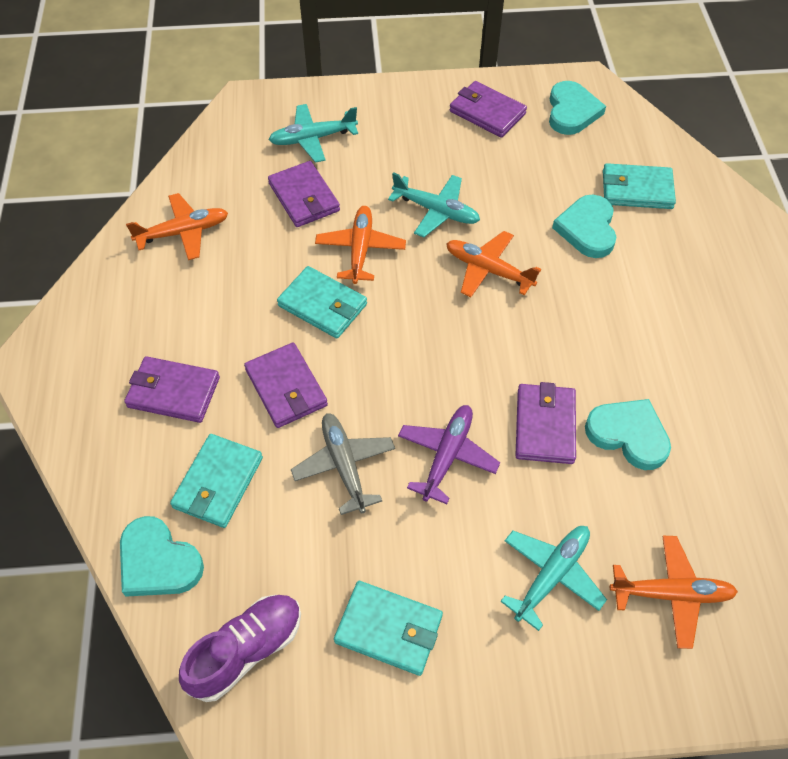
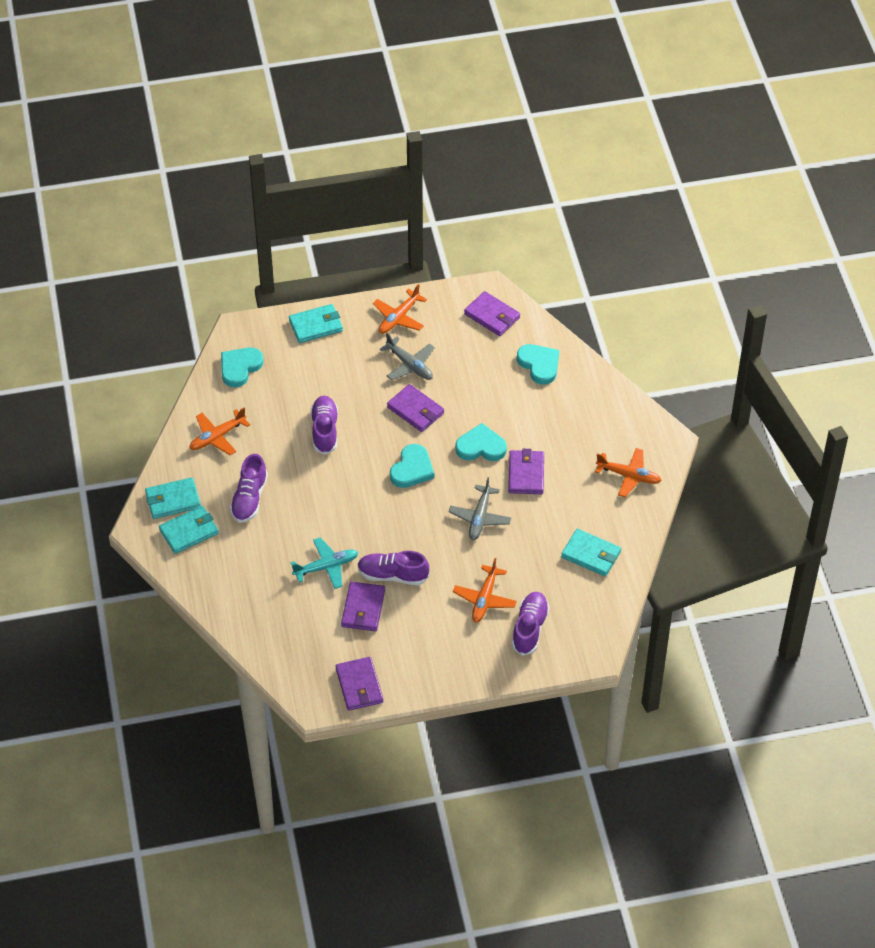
grey plane: [291,413,395,515] = 1 -> [380,333,435,380] [449,477,511,540] = 2
purple plane: [398,405,500,504] = 1 -> none = 0
purple shoe: [179,595,301,702] = 1 -> [230,454,268,523] [310,396,338,455] [357,551,429,585] [512,592,550,656] = 4
turquoise plane: [269,104,358,163] [388,172,480,237] [500,526,607,631] = 3 -> [291,537,358,589] = 1

